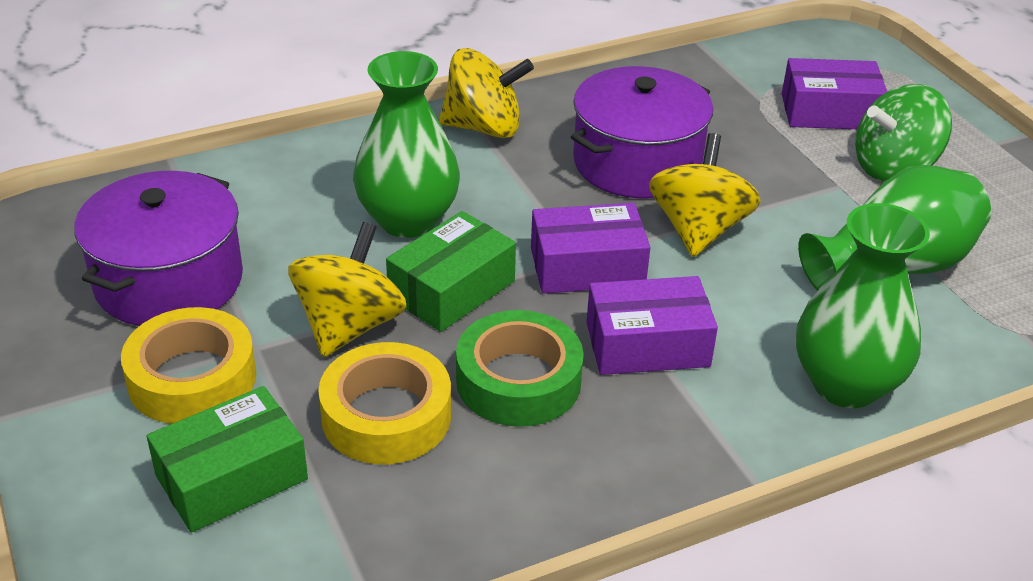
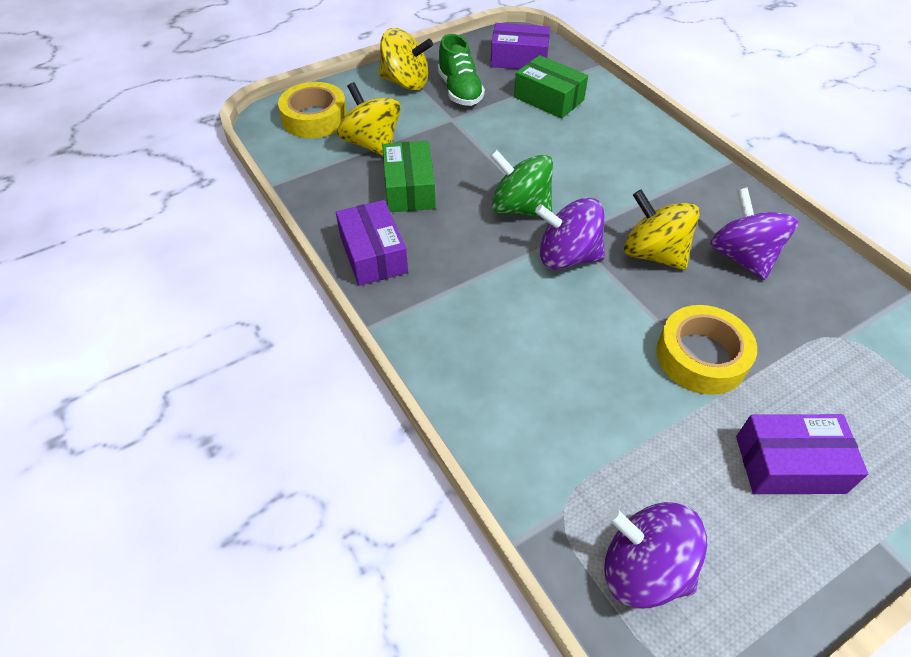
green shoe: none = 0 -> [438,34,485,106] = 1
green tape: [456,310,584,427] = 1 -> none = 0
green vase: [353,51,460,238] [796,203,930,408] [798,165,991,291] = 3 -> none = 0
purple pot: [74,171,243,326] [571,66,713,198] = 2 -> none = 0
purple spinning top: none = 0 -> [535,197,605,270] [604,502,707,609] [710,187,798,280] = 3

